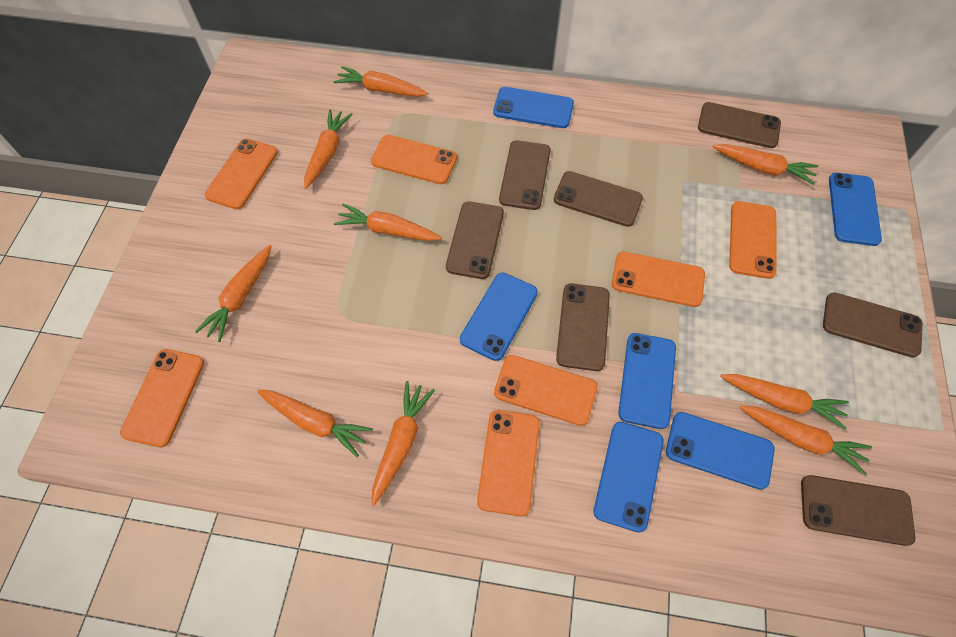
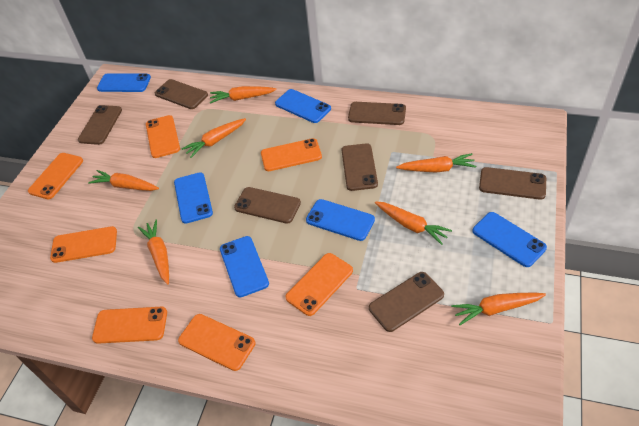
orange carrot: [195,245,271,342] [257,390,373,457] [304,109,353,189] [334,66,428,97] [334,204,442,241] [372,381,435,506] [713,144,818,185] [720,374,849,429] [740,406,872,475] = 9 -> [88,170,159,191] [138,220,169,284] [182,118,246,158] [210,86,277,104] [375,201,452,245] [396,153,476,172] [451,293,546,325] = 7

